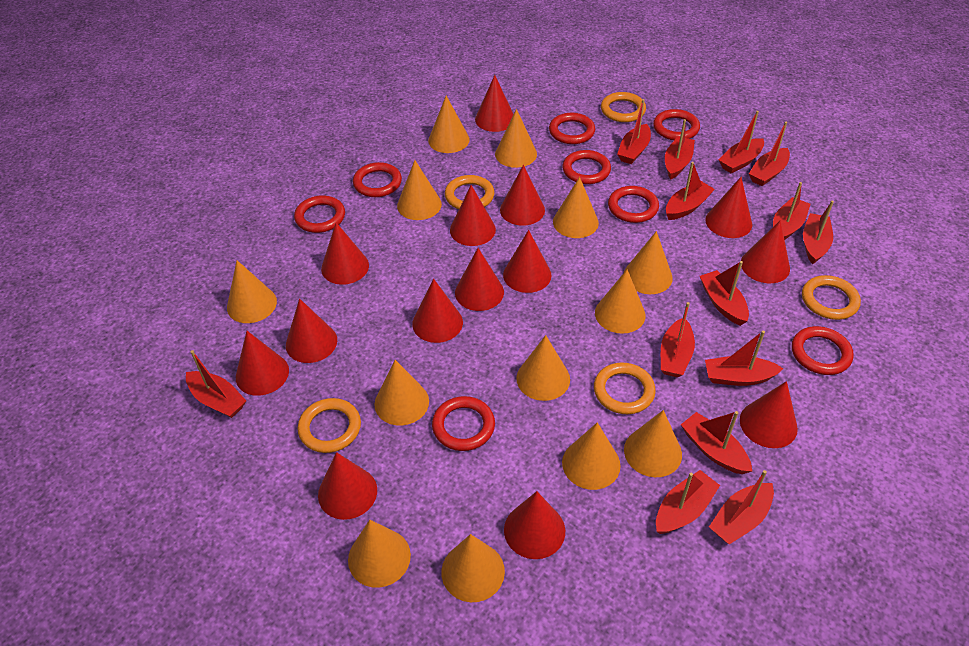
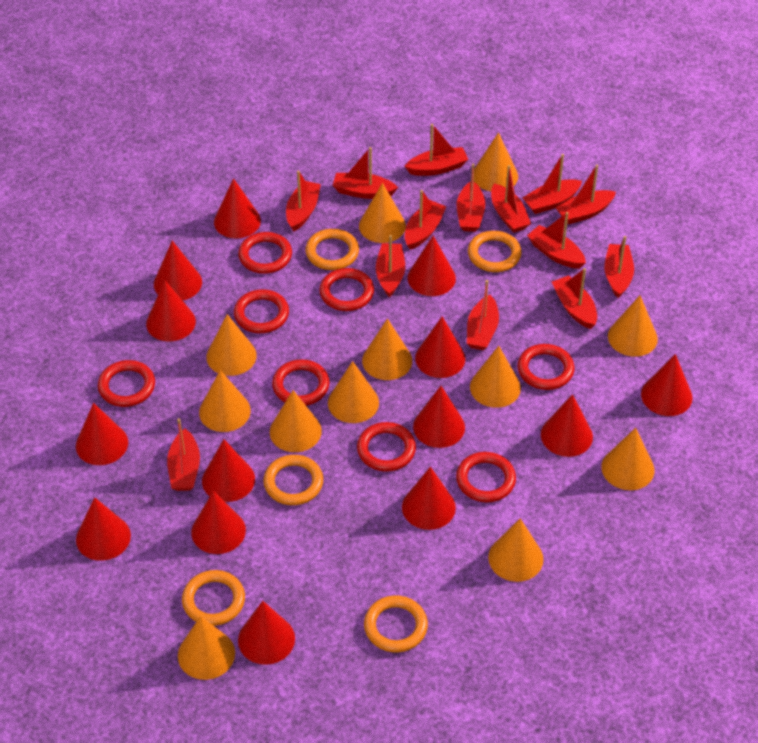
orange cone: [227,260,277,323] [348,520,411,588] [374,360,429,426] [397,160,442,220] [428,96,470,153] [441,534,505,602] [495,109,537,168] [516,335,570,401] [553,177,599,238] [562,422,621,490] [595,270,646,334] [624,231,673,294] [624,410,682,477] = 13 -> [178,616,235,680] [199,370,251,432] [206,314,257,376] [270,390,322,452] [328,361,379,423] [359,183,406,243] [362,318,412,380] [470,346,521,408] [474,132,518,191] [488,518,544,582] [601,428,654,490] [608,296,658,357] = 12

